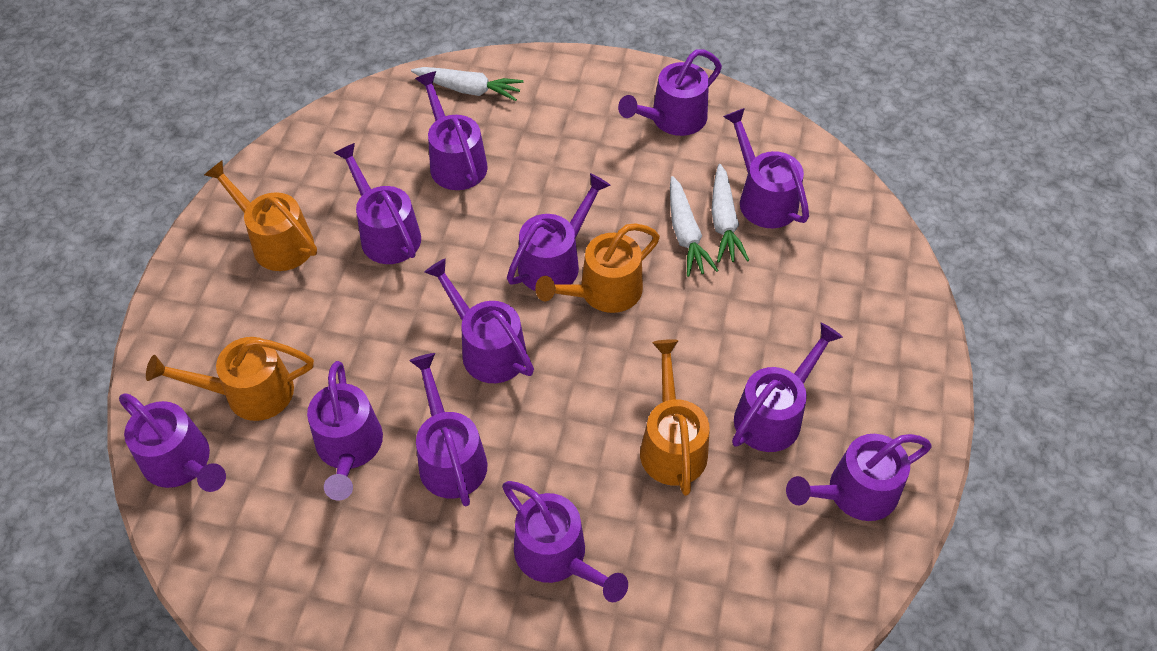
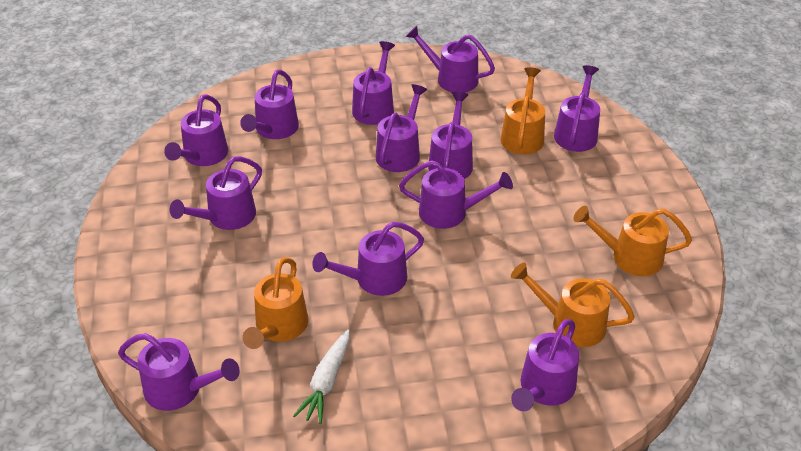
white carrot: [411,67,524,101] [670,176,719,277] [711,164,749,263] = 3 -> [293,329,350,424] = 1

